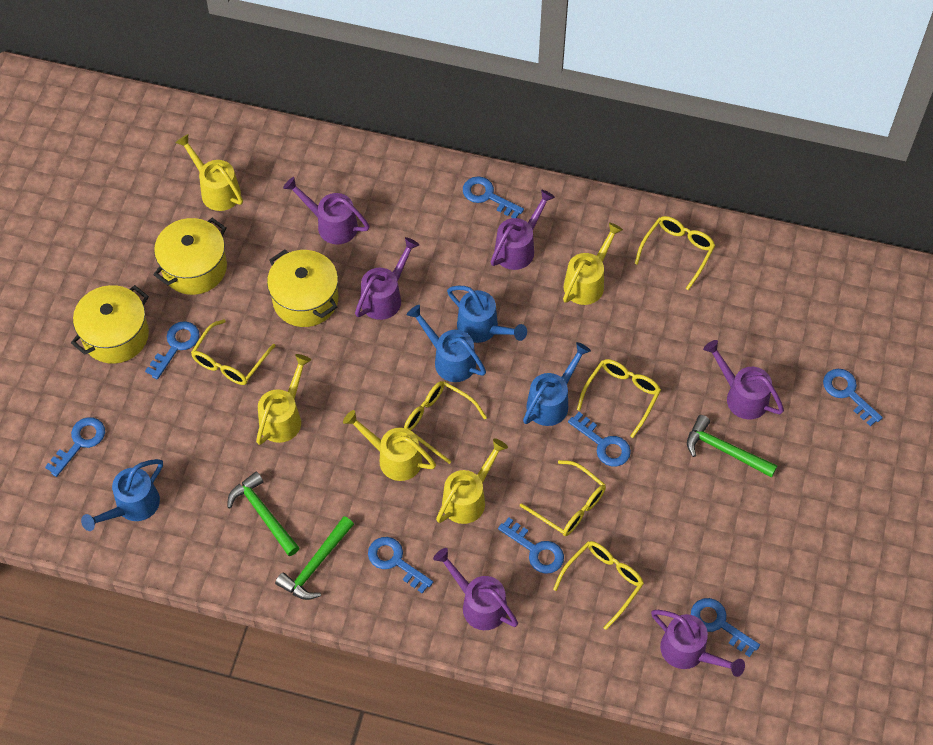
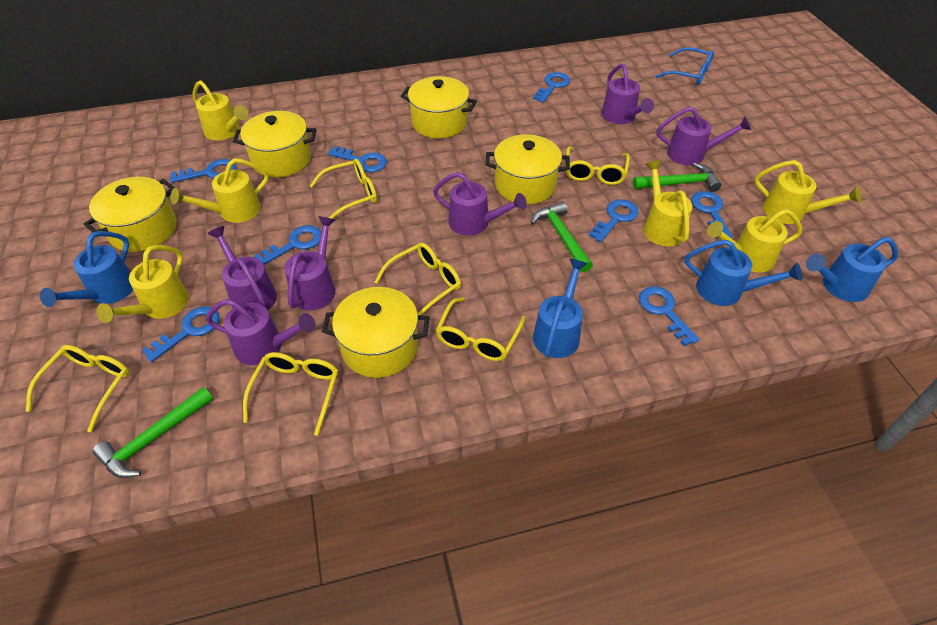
blue glasses: none = 0 -> [656,47,714,85] = 1
yellow pot: [71,285,149,364] [153,218,227,295] [267,250,338,327] = 3 -> [84,177,177,252] [233,111,316,177] [322,287,429,378] [401,76,477,138] [485,134,570,204] = 5
yellow watering can: [176,134,243,211] [256,354,311,445] [343,410,436,481] [436,438,508,524] [563,222,623,305] = 5 -> [96,245,189,323] [170,158,269,223] [193,80,249,140] [644,160,692,246] [707,209,802,273] [755,160,862,224] = 6

